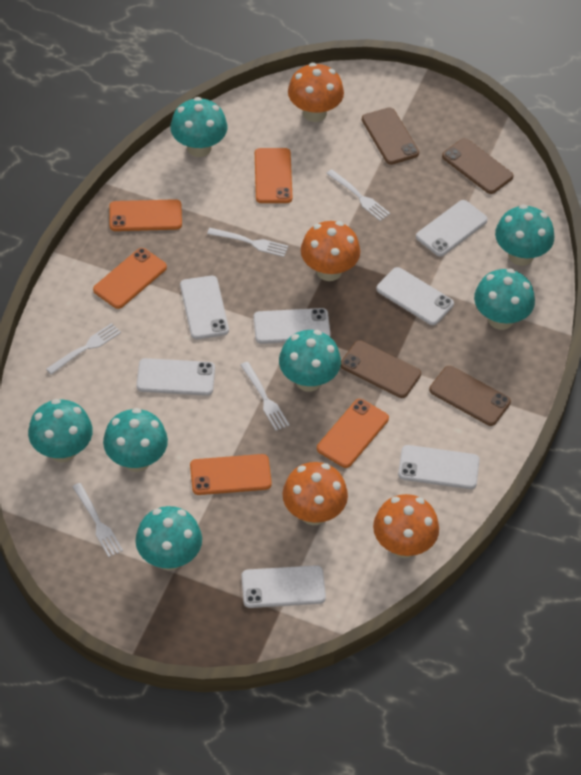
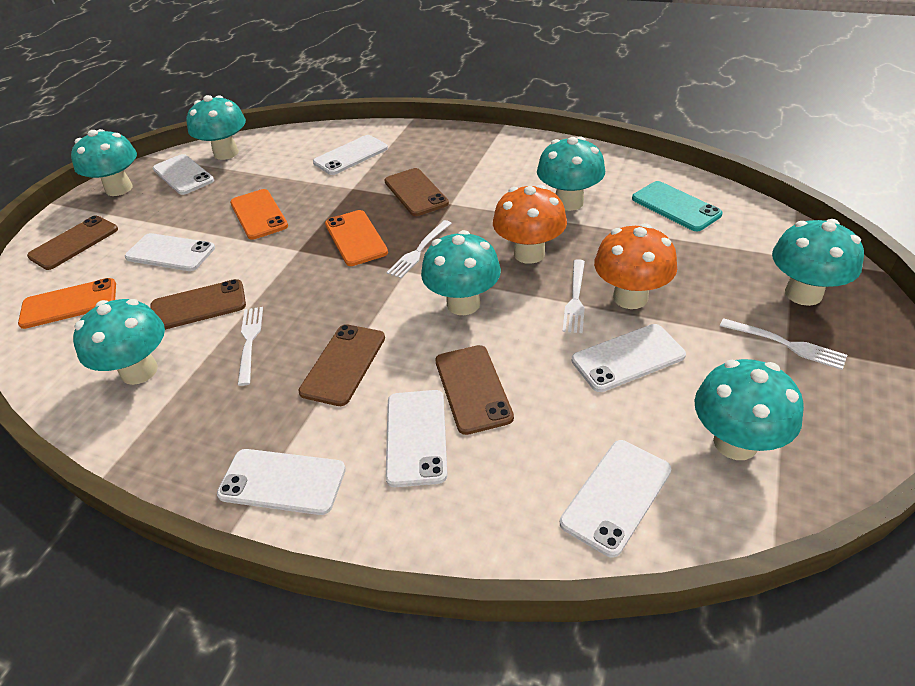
brown phone: [340,340,421,398] [362,107,419,165] [429,366,511,426] [442,138,514,194] = 4 -> [27,216,118,270] [150,279,246,330] [298,324,385,406] [385,168,449,216] [435,345,514,435] = 5
orange mushroom: [283,462,348,525] [288,63,344,122] [301,221,360,281] [373,494,439,558] = 4 -> [493,184,567,264] [594,223,677,309] = 2
orange phone: [93,248,167,309] [109,199,182,231] [190,454,272,495] [255,148,292,203] [317,399,389,468] = 5 -> [18,278,116,329] [230,189,288,240] [325,210,388,266] = 3
turquoise phone: none = 0 -> [632,181,723,231] = 1
white fork: [46,323,121,375] [72,483,123,557] [207,228,288,257] [240,362,289,431] [326,169,390,221] = 5 -> [238,307,263,386] [386,220,452,278] [563,259,585,333] [720,318,847,370] = 4

